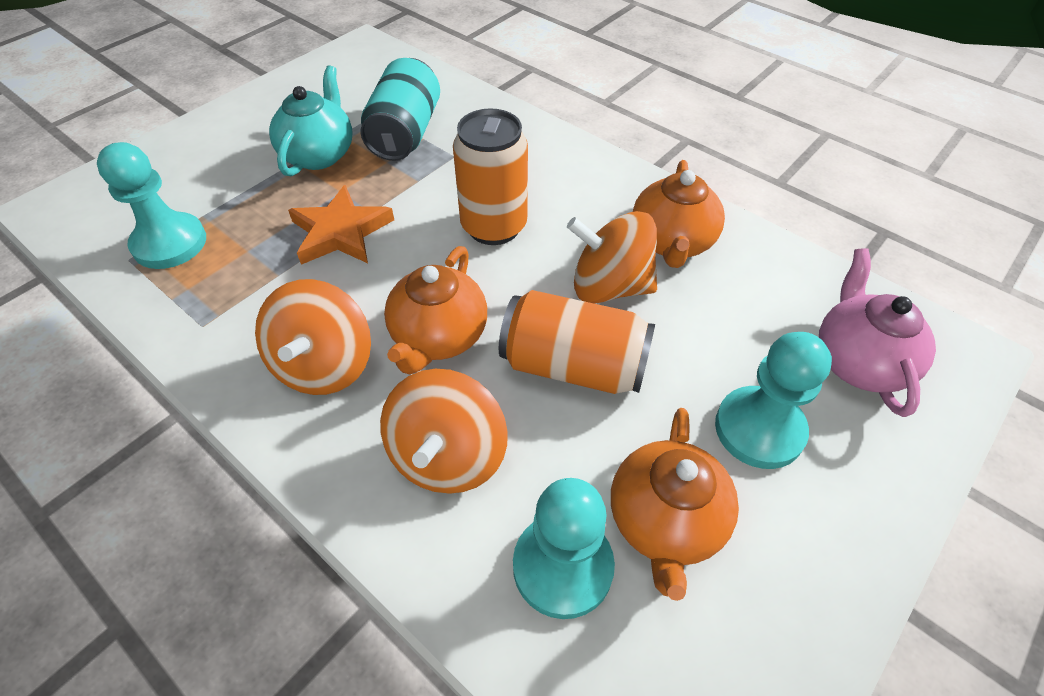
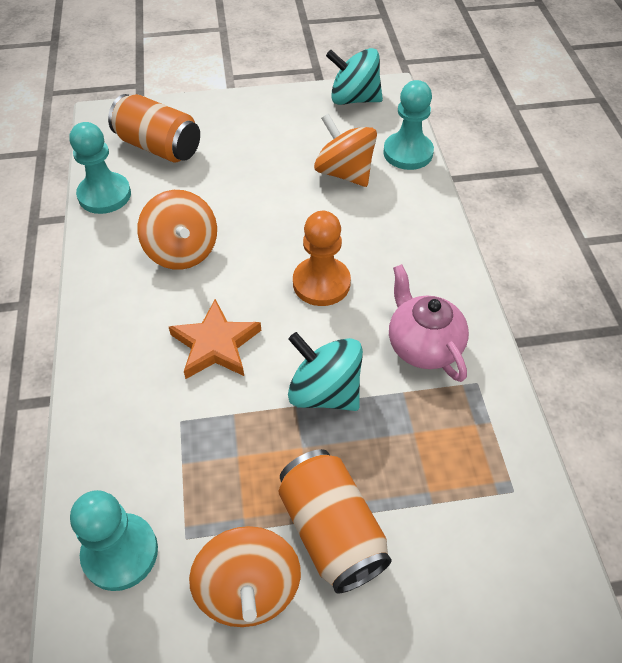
orange pawn: none = 0 -> [293,211,351,306] = 1
orange teapot: [384,246,487,374] [611,408,739,601] [633,160,725,268] = 3 -> none = 0
turquoise can: [361,58,440,161] = 1 -> none = 0
turquoise spinning top: none = 0 -> [288,332,363,411] [326,48,383,105] = 2
turquoise teapot: [269,65,353,177] = 1 -> none = 0

